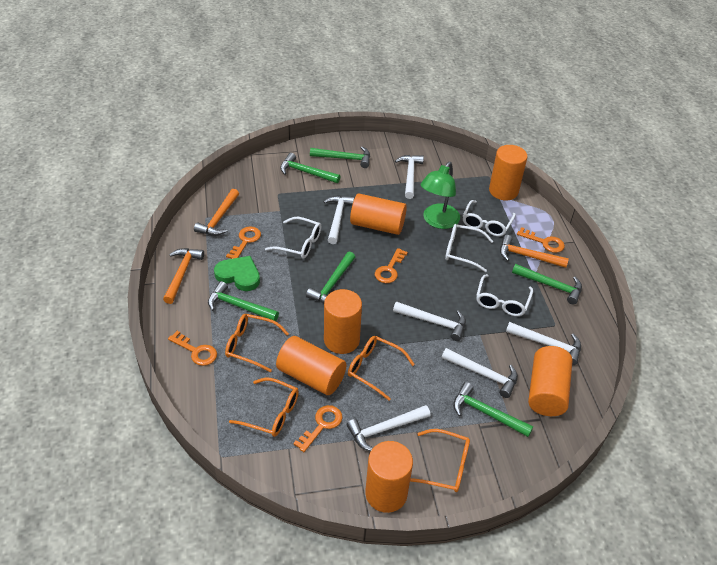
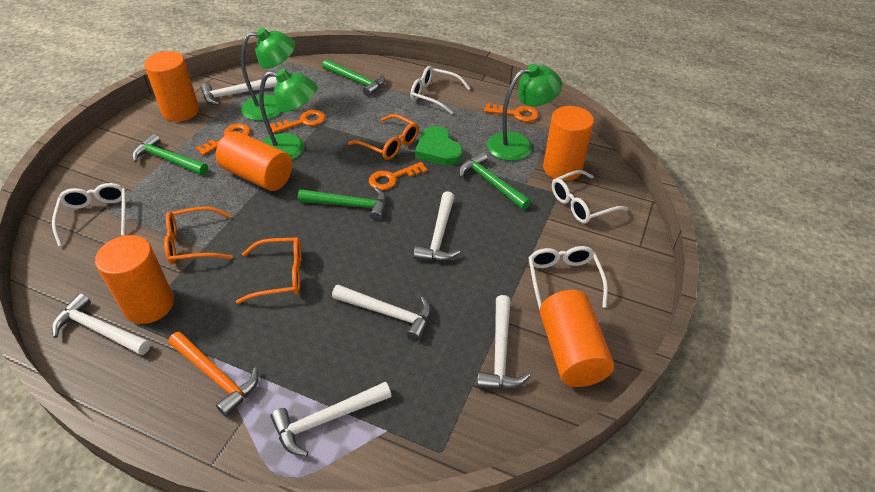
green hammer: [208,281,279,321] [280,153,341,183] [306,252,355,303] [310,147,370,168] [453,382,533,437] [512,264,582,305] = 6 -> [132,133,208,175] [298,187,386,221] [322,59,385,97] [459,152,531,210] = 4
green lamp: [420,162,460,229] = 1 -> [241,28,295,121] [259,69,317,160] [487,64,562,161] = 3
orange cylinder: [276,336,346,395] [324,289,362,354] [350,194,407,235] [365,441,413,513] [489,145,528,200] [528,346,572,416] = 6 -> [95,235,174,324] [144,51,199,121] [216,131,292,191] [540,290,614,387] [543,106,594,181] = 5
orange glasses: [225,314,289,372] [229,378,299,437] [348,336,415,400] [410,429,470,492] = 4 -> [164,206,232,265] [236,237,302,304] [348,114,419,160] = 3
orange hammer: [163,248,204,304] [194,189,239,236] [500,235,569,268] = 3 -> [168,332,258,417] = 1
orange key: [168,331,217,366] [226,226,261,259] [293,405,343,452] [375,248,408,283] [517,227,565,253] = 5 -> [196,124,251,155] [270,110,325,133] [369,162,427,190] [484,103,539,122] = 4

